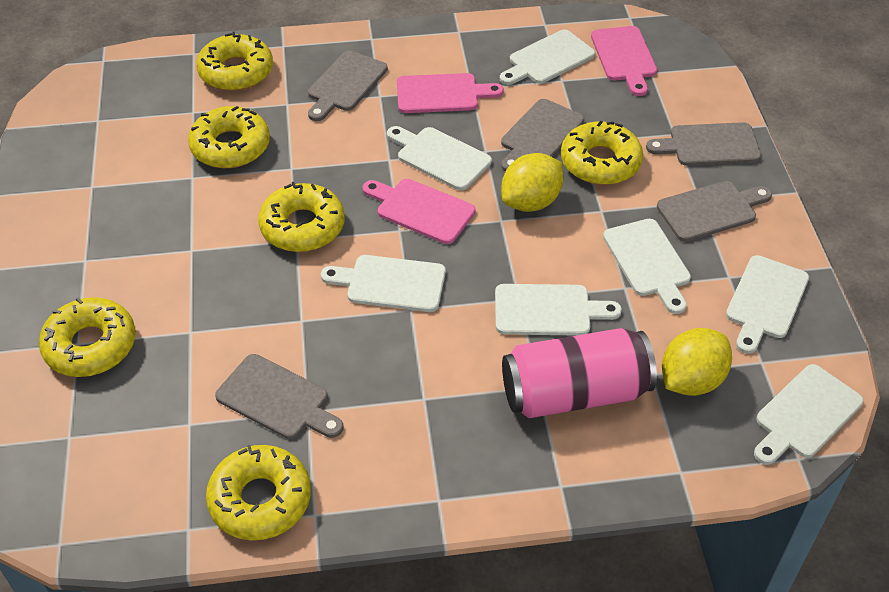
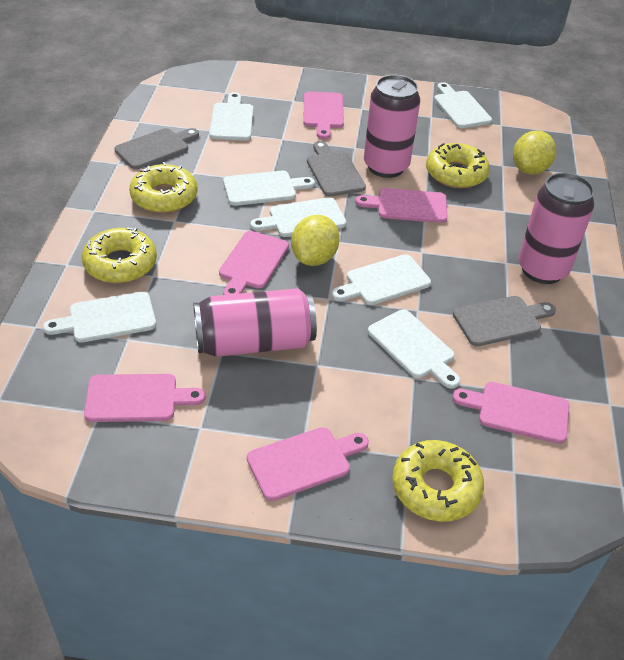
grey cutting board: [215,354,343,439] [308,51,388,121] [501,99,584,172] [646,122,761,166] [657,181,772,242] = 5 -> [114,128,199,169] [307,141,366,196] [453,296,556,346] = 3
pink can: [502,328,657,418] = 1 -> [194,288,317,357] [364,75,420,178] [518,173,594,284] = 3
pink cutting board: [363,179,476,244] [397,73,504,113] [591,26,657,96] = 3 -> [84,374,205,422] [219,231,289,295] [247,427,369,501] [303,91,344,139] [355,188,448,223] [452,382,570,444] = 6
yellow donut: [39,297,136,377] [188,106,270,168] [196,32,273,91] [206,445,311,540] [258,182,345,252] [561,121,643,185] = 6 -> [82,227,157,283] [129,162,197,213] [392,440,484,522] [426,143,490,188] = 4

